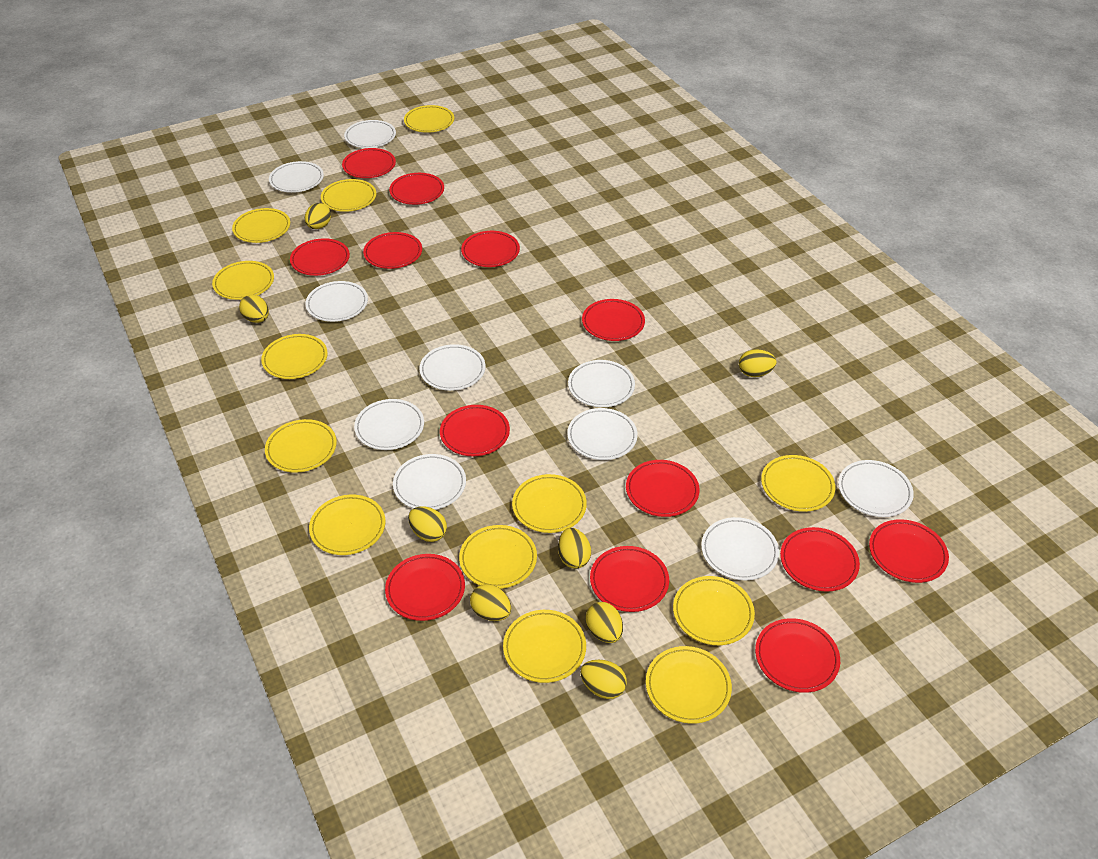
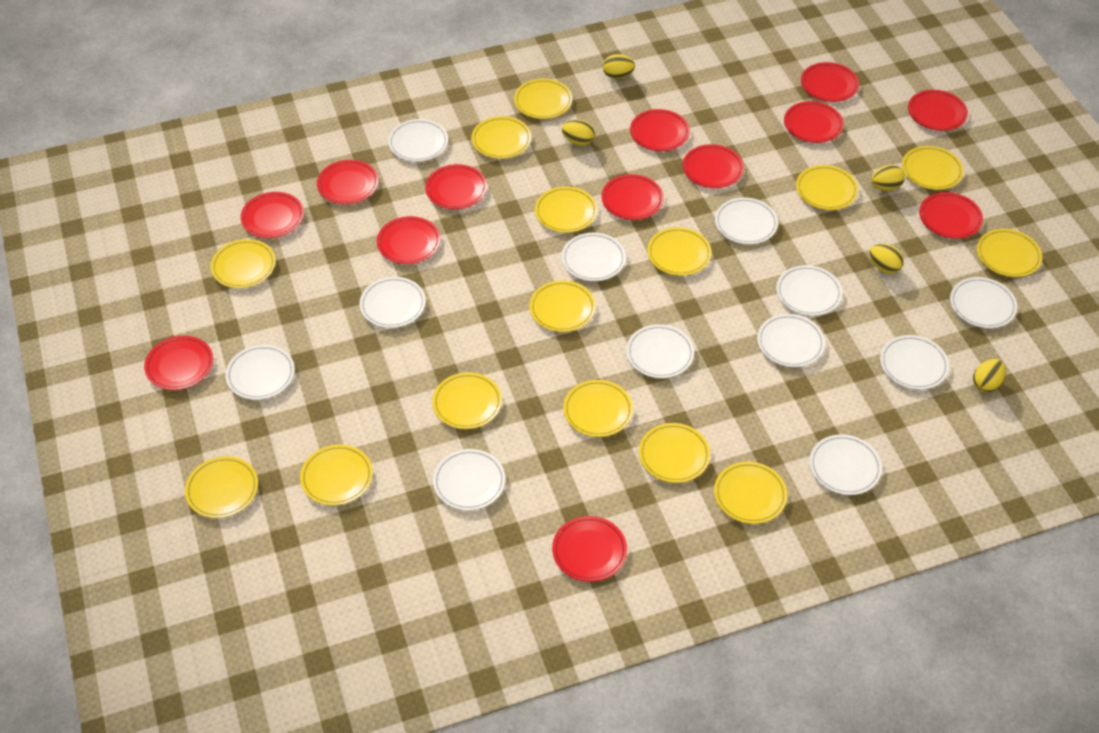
white plate: [269,161,324,193] [305,281,368,322] [344,120,396,148] [354,399,424,450] [393,454,466,510] [419,344,485,391] [567,408,637,460] [568,360,635,407] [701,517,779,580] [838,460,914,517] = 10 -> [226,345,295,400] [360,277,426,328] [388,119,448,162] [433,449,505,511] [562,233,626,281] [626,324,694,378] [715,198,778,244] [757,314,825,367] [776,265,842,316] [809,434,882,495] [880,335,949,390] [950,277,1017,328] = 12
yellow egg: [239,295,269,323] [305,203,331,229] [408,506,447,542] [470,584,511,621] [558,528,591,569] [580,660,627,699] [586,602,623,643] [739,349,776,377] = 8 -> [562,119,595,146] [603,54,635,79] [869,244,904,274] [871,165,905,191] [973,359,1006,393] = 5
yellow plate: [212,261,274,300] [232,208,290,243] [261,334,328,379] [265,419,337,473] [309,495,386,555] [321,179,376,212] [404,105,454,133] [459,525,537,589] [503,610,586,683] [512,474,587,533] [646,646,732,724] [673,576,755,645] [761,455,835,512] = 13 -> [185,456,258,518] [211,239,276,288] [300,444,373,506] [432,372,502,429] [472,116,531,159] [514,79,572,119] [529,280,595,332] [535,186,597,233] [563,380,633,437] [639,423,710,483] [647,227,712,276] [714,461,787,524] [796,165,858,210] [902,146,964,190] [977,229,1042,277] = 15

